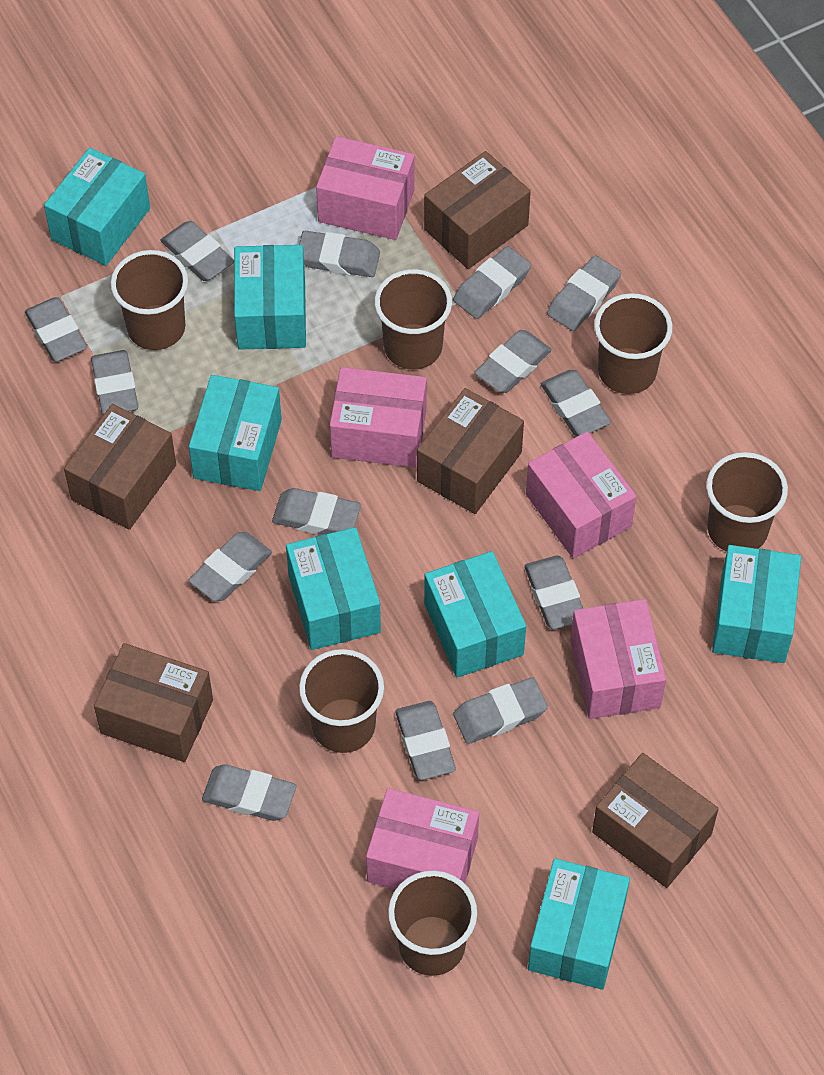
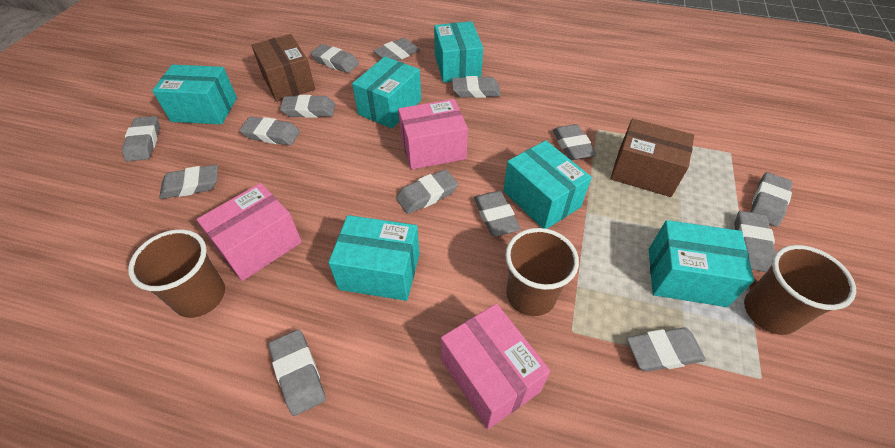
brown box: [64,404,176,530] [94,643,213,762] [417,388,524,514] [424,151,531,269] [592,753,719,888] = 5 -> [251,34,315,102] [610,119,694,197] = 2
brown cup: [111,250,188,350] [299,649,384,753] [374,269,452,370] [388,871,477,976] [594,293,673,394] [706,452,788,552] = 6 -> [128,229,225,318] [505,228,579,316] [744,245,856,335] = 3
pink box: [316,136,415,240] [330,367,427,468] [366,788,479,889] [526,432,636,559] [570,599,666,719] = 5 -> [197,183,302,281] [398,99,468,170] [441,304,551,429] = 3
turquoise box: [44,148,150,266] [189,375,282,491] [234,245,306,350] [286,527,381,650] [424,551,526,678] [528,858,630,990] [712,545,801,663] = 7 -> [152,65,237,124] [328,215,420,301] [352,57,421,129] [434,21,483,83] [503,140,592,229] [649,220,754,307] = 6

